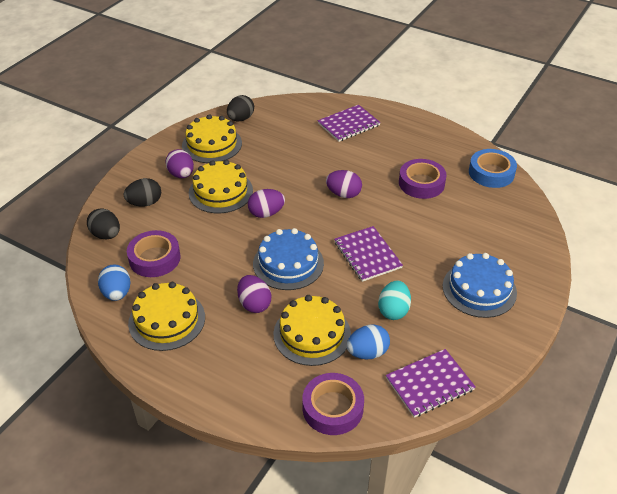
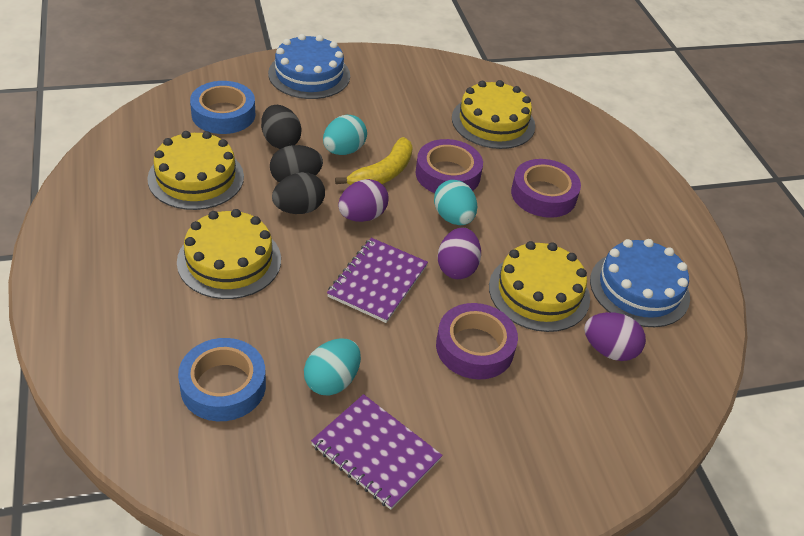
blue egg: [98,264,131,301] [347,324,390,359] = 2 -> none = 0
blue tape: [469,149,517,188] = 1 -> [178,338,266,421] [190,81,255,134] = 2
purple egg: [165,149,194,178] [237,275,271,313] [248,189,285,218] [326,170,362,198] = 4 -> [338,179,389,222] [438,227,481,279] [584,312,646,361] = 3
purple notebook: [317,105,381,142] [334,226,403,282] [386,349,476,418] = 3 -> [311,394,443,510] [327,238,428,323] = 2
turquoise egg: [378,281,411,320] = 1 -> [304,338,361,396] [323,115,367,155] [434,180,477,225] = 3
yellow banana: none = 0 -> [335,137,413,185] = 1

